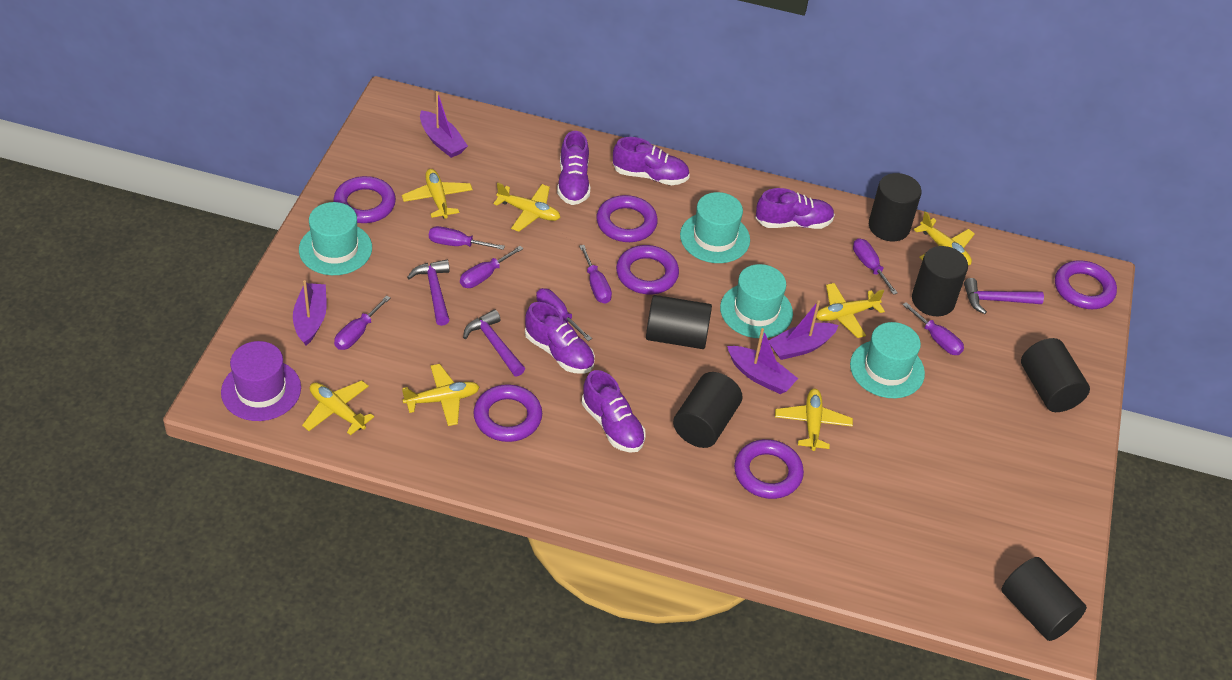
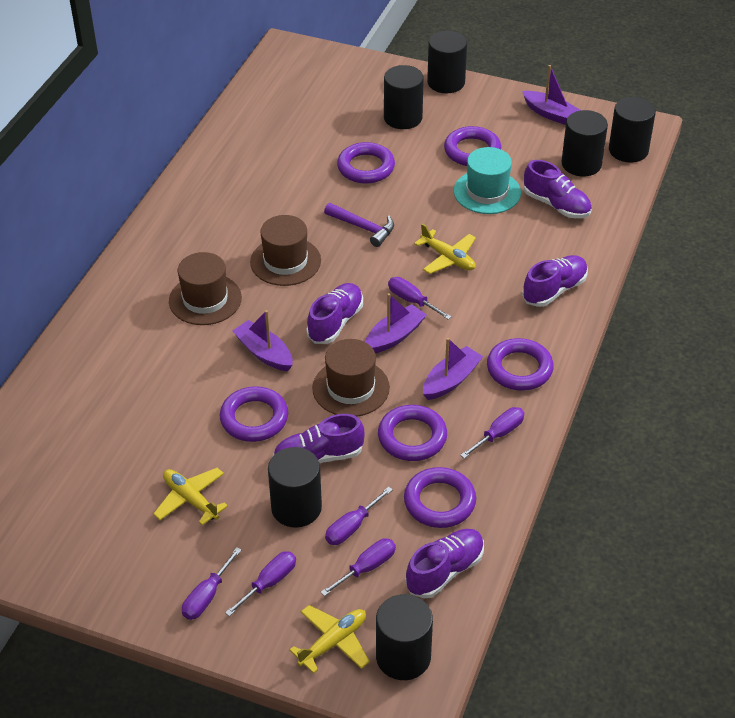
brown hat: none = 0 -> [169,252,242,325] [250,215,321,286] [312,339,390,417] = 3
purple hammer: [407,260,450,326] [463,310,525,376] [964,278,1044,314] = 3 -> [324,203,394,247] = 1
purple hat: [221,341,301,421] = 1 -> none = 0
purple screwdriver: [334,295,390,350] [429,226,505,250] [460,246,523,288] [536,288,592,341] [579,245,612,304] [853,238,898,295] [902,302,964,355] = 7 -> [182,547,242,620] [225,551,296,617] [320,538,396,596] [325,487,393,545] [388,277,452,320] [460,407,524,459] = 6
turquoise hat: [299,202,372,275] [680,192,750,263] [720,264,793,338] [850,322,925,398] = 4 -> [454,147,521,214] = 1
yellow plane: [302,381,374,436] [402,169,473,219] [402,364,479,426] [493,183,561,232] [775,389,853,451] [816,283,885,338] [914,211,975,266] = 7 -> [153,468,228,525] [289,605,370,674] [414,223,476,274] = 3

